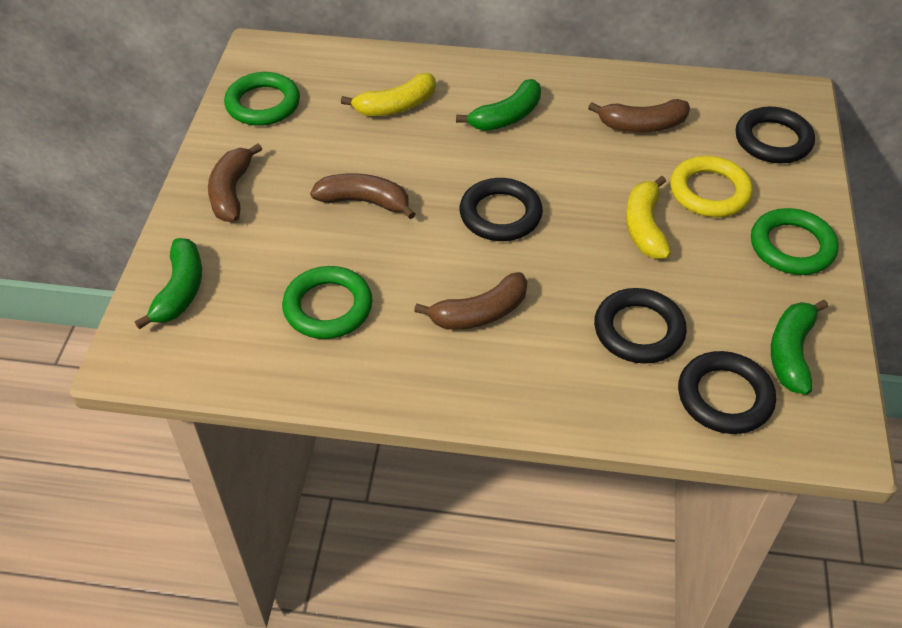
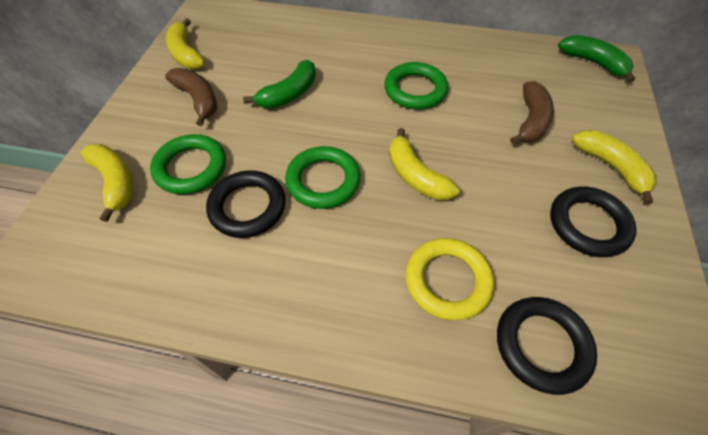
black ring: [460,178,543,241] [594,288,687,364] [678,351,776,434] [736,106,815,164] = 4 -> [206,170,286,238] [497,297,597,395] [550,186,637,257] = 3
brown banana: [208,143,262,222] [310,173,415,219] [414,272,527,330] [588,99,690,132] = 4 -> [165,68,217,126] [510,81,554,144] = 2
green banana: [135,238,202,329] [456,79,541,131] [771,300,828,395] = 3 -> [243,60,316,108] [558,35,635,83] = 2
yellow banana: [341,73,436,116] [626,176,671,259] = 2 -> [80,144,133,222] [166,18,205,69] [389,128,460,201] [571,130,657,204] = 4

